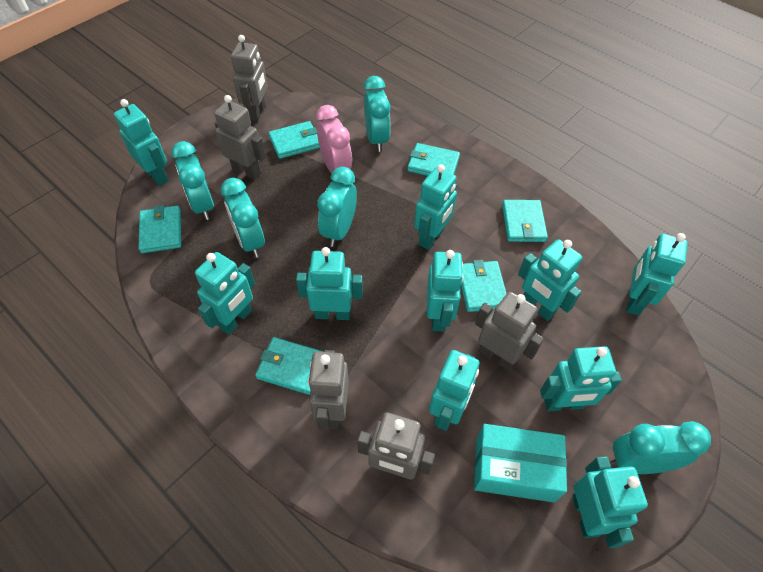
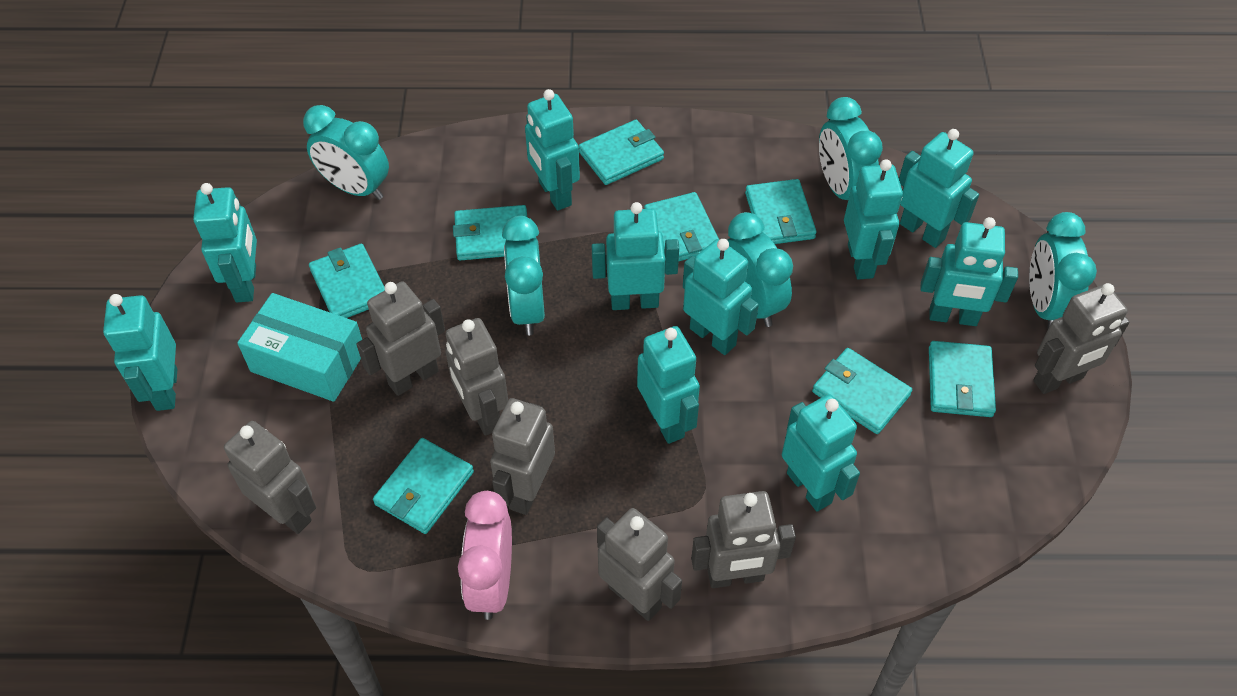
grey robot: [214,95,266,180] [231,35,268,122] [308,350,349,431] [357,412,435,480] [475,292,544,371] = 5 -> [224,421,316,534] [356,281,445,396] [445,318,508,436] [490,398,555,515] [597,508,682,621] [691,491,796,588] [1033,283,1130,394] = 7
turquoise wallet: [139,205,181,253] [255,337,324,395] [269,121,320,159] [407,143,460,176] [461,260,507,312] [502,200,548,242] = 6 -> [309,244,385,318] [373,438,474,534] [453,205,527,260] [579,120,664,185] [644,192,719,261] [745,179,817,244] [812,348,912,434] [929,341,996,417] = 8

